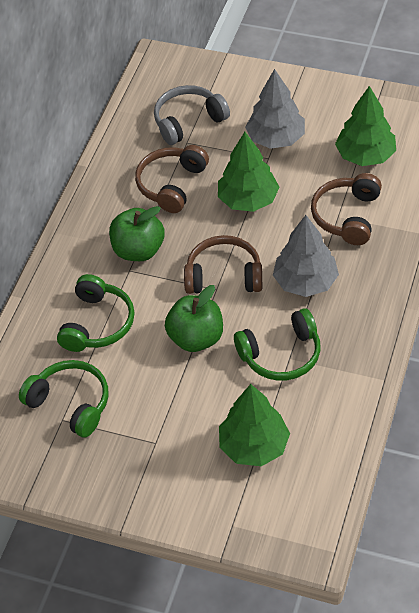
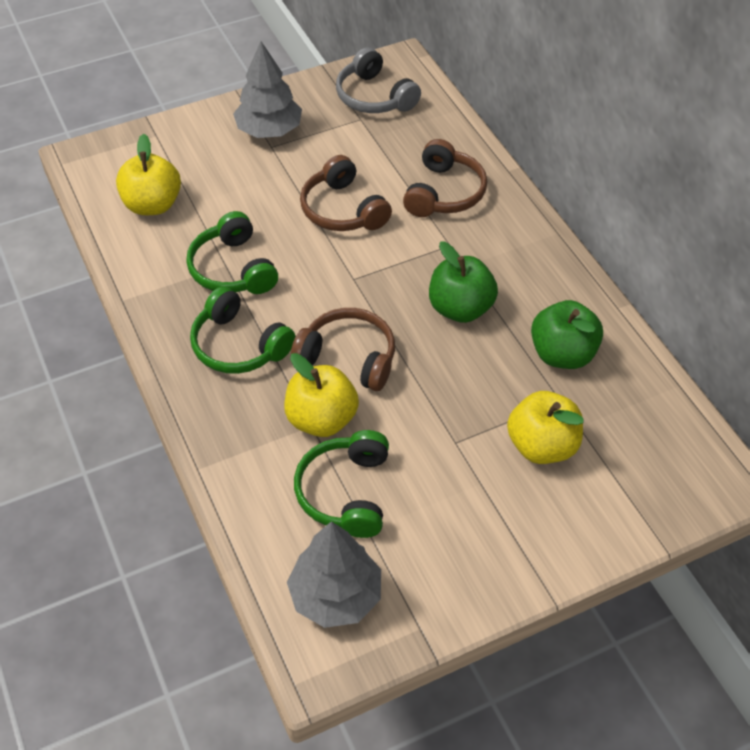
green tree: [218,132,279,212] [219,384,290,466] [335,86,396,166] = 3 -> none = 0
yellow apple: none = 0 -> [116,134,181,215] [284,353,359,437] [507,391,584,464] = 3

